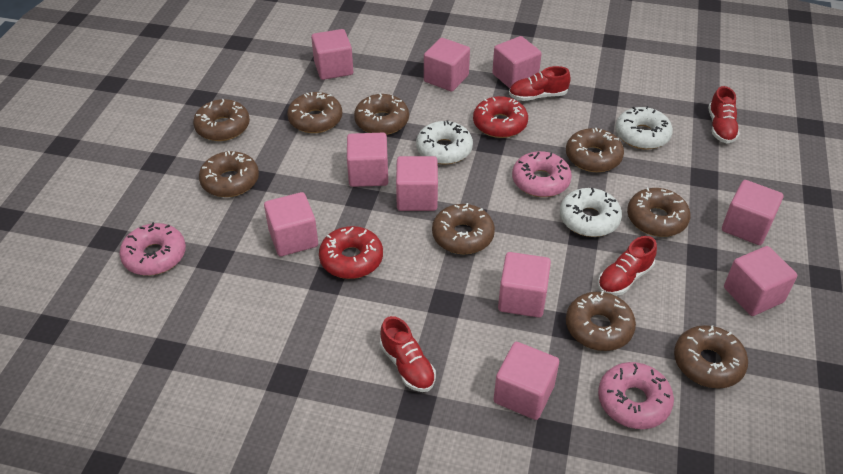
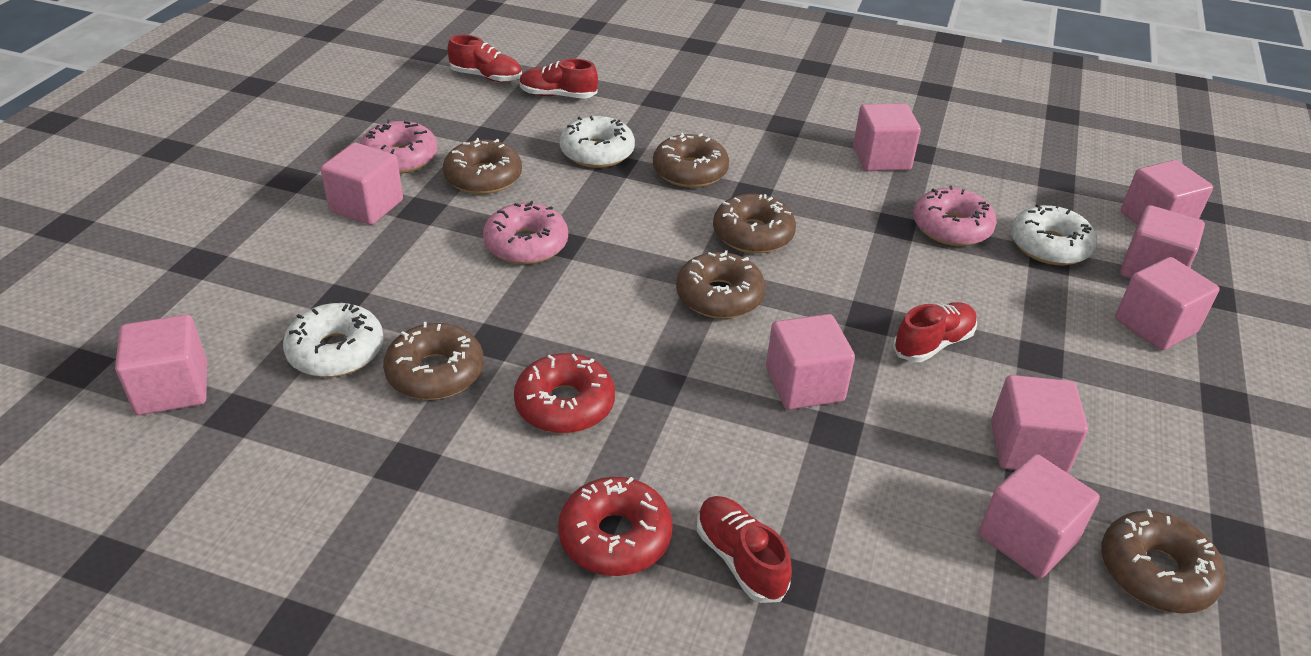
brown donut: [193,99,250,141] [199,151,259,197] [287,92,342,133] [354,93,409,135] [432,203,495,254] [566,128,624,172] [566,291,636,351] [627,188,691,237] [674,325,748,388] = 9 -> [383,322,484,400] [443,138,522,194] [653,133,729,188] [676,250,766,319] [713,194,796,254] [1101,509,1226,614] = 6
pink cube: [264,192,318,257] [311,29,353,80] [347,133,388,187] [396,156,438,211] [424,38,470,91] [492,36,542,88] [494,342,559,420] [498,252,551,318] [722,180,783,245] [724,246,797,316] = 10 -> [115,315,207,415] [320,143,403,225] [766,314,855,410] [853,103,921,171] [979,454,1100,578] [991,375,1088,473] [1115,257,1220,351] [1120,205,1205,279] [1121,160,1213,225] = 9

